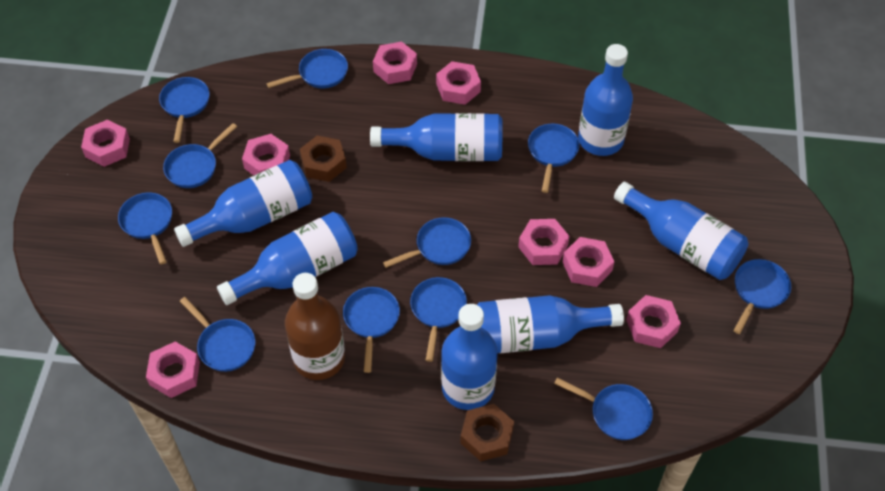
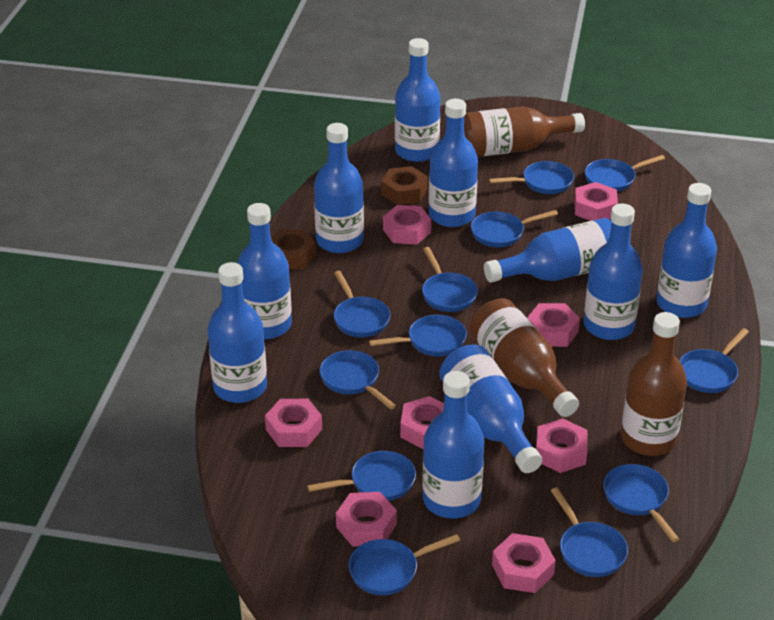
blue bottle: [174,160,312,247] [217,212,358,305] [370,113,502,161] [441,304,498,410] [477,295,624,353] [578,44,633,156] [614,182,748,280] = 7 -> [207,262,267,403] [237,203,292,339] [314,123,364,253] [395,38,440,162] [422,371,484,519] [429,99,478,227] [439,344,542,473] [484,218,612,283] [584,203,643,340] [656,183,717,318] = 10
blue pan: [118,193,172,265] [159,77,210,143] [163,123,237,188] [180,297,256,372] [266,49,348,88] [343,287,400,373] [383,217,471,268] [410,277,467,362] [528,124,580,193] [554,378,653,440] [733,259,791,334] = 11 -> [307,451,416,501] [320,350,396,409] [333,271,391,337] [348,534,460,595] [369,315,467,357] [422,247,478,312] [471,210,558,247] [489,161,574,194] [551,488,628,577] [585,155,665,192] [603,464,679,542] [679,328,749,393] = 12
brown bottle: [285,273,345,380] = 1 -> [464,106,585,157] [470,298,579,417] [621,312,687,456] = 3

